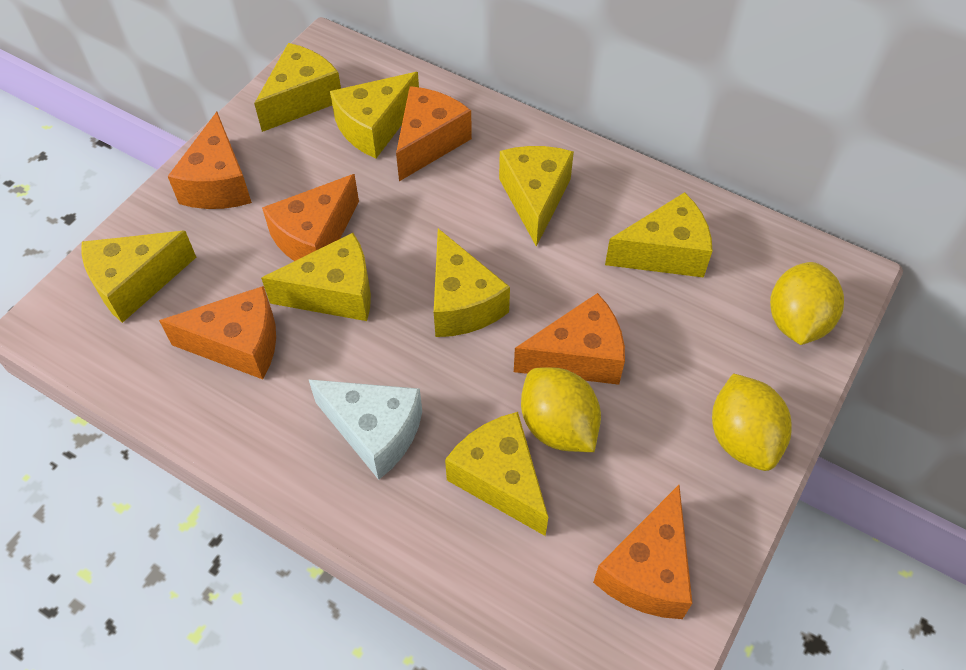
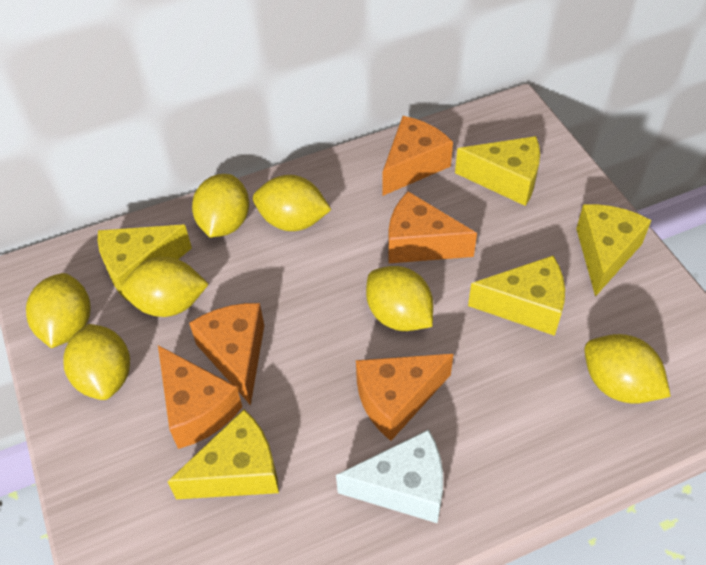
orange cheese: [159,286,276,379] [168,112,252,209] [262,174,359,261] [396,86,472,181] [514,293,625,385] [593,485,692,619] = 6 -> [158,345,242,449] [189,303,264,405] [356,354,453,441] [383,116,453,196] [388,191,477,263] = 5
yellow cheese: [82,231,196,323] [254,43,341,132] [261,233,371,321] [330,72,419,158] [434,228,510,337] [445,412,548,536] [499,146,574,247] [605,192,713,278] = 8 -> [98,225,192,301] [167,409,279,499] [455,136,540,206] [468,256,565,336] [576,204,652,297] = 5
yellow lemon: [521,367,601,452] [712,373,791,471] [770,262,844,345] = 3 -> [26,273,91,348] [63,324,130,400] [121,257,209,317] [192,174,249,237] [253,175,331,231] [366,266,433,331] [584,334,671,404] = 7

